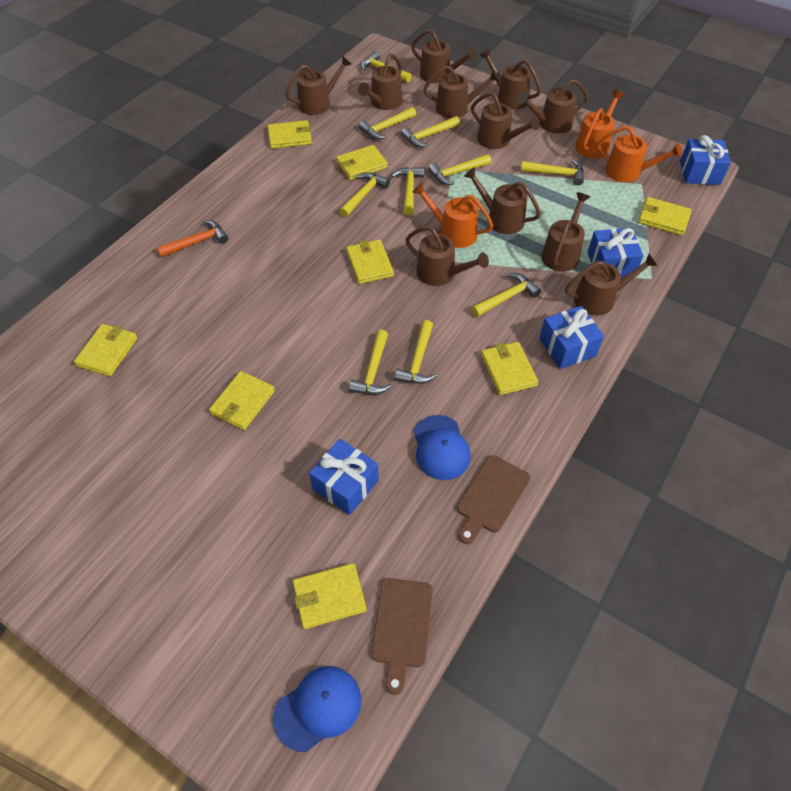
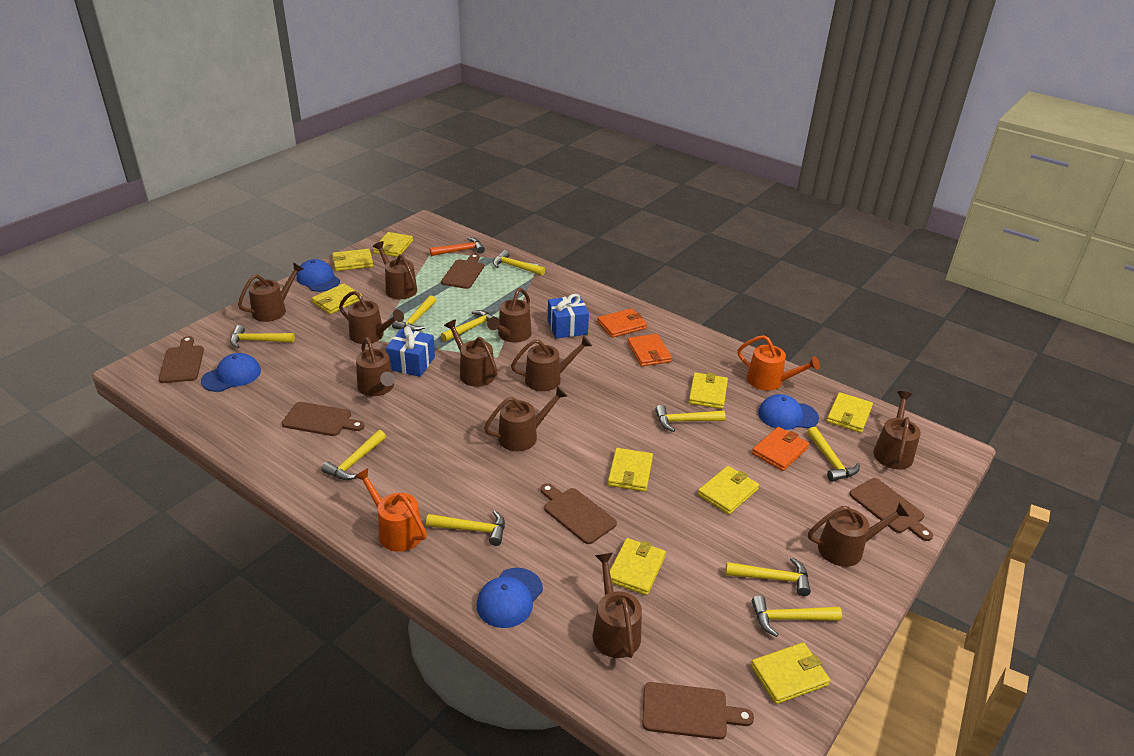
blue cap: [273,666,362,752] [413,415,471,480] = 2 -> [201,353,261,392] [296,259,340,292] [477,568,543,628] [758,394,819,430] = 4
blue gift: [309,439,379,515] [539,306,604,369] [588,228,643,278] [680,135,731,185] = 4 -> [386,326,435,377] [548,294,589,339] = 2
brown cutting board: [371,578,433,695] [457,455,530,544] = 2 -> [159,336,204,383] [282,402,364,436] [441,254,484,289] [540,483,617,544] [642,682,754,740] [849,478,933,541] = 6
orange wallet: none = 0 -> [597,308,647,338] [627,334,672,366] [752,427,809,471] = 3
orange watering can: [412,182,493,248] [575,90,625,158] [597,126,682,182] = 3 -> [354,468,427,552] [737,335,820,391] = 2
yellow wallet: [74,324,138,376] [209,371,275,430] [268,120,312,149] [293,563,367,629] [336,145,388,180] [346,240,394,284] [481,342,538,395] [638,197,692,235] = 8 -> [312,284,362,314] [332,249,373,271] [373,232,413,257] [608,448,653,492] [610,538,666,595] [689,372,728,409] [698,466,759,515] [751,642,830,704] [827,392,873,433] = 9

